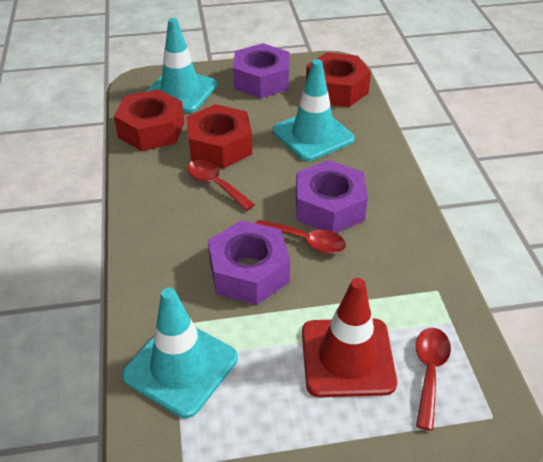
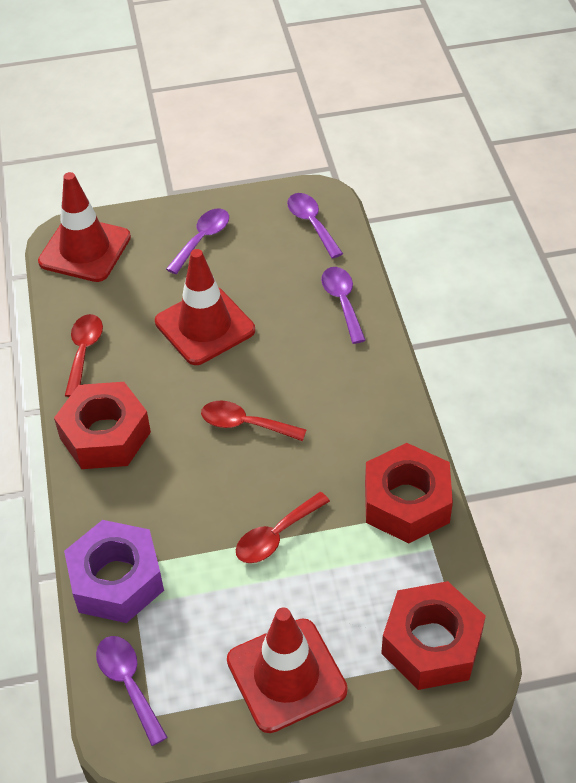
purple nut: [208,220,290,305] [233,43,289,98] [296,160,368,233] = 3 -> [64,520,164,623] = 1
purple spoon: none = 0 -> [96,636,168,746] [166,208,229,274] [287,193,343,259] [321,267,366,344] = 4
red traffic cone: [302,278,397,397] = 1 -> [38,172,131,282] [155,249,255,365] [227,607,348,733] = 3
turquoise traffic cone: [122,288,238,418] [145,18,218,113] [273,59,355,161] = 3 -> none = 0

